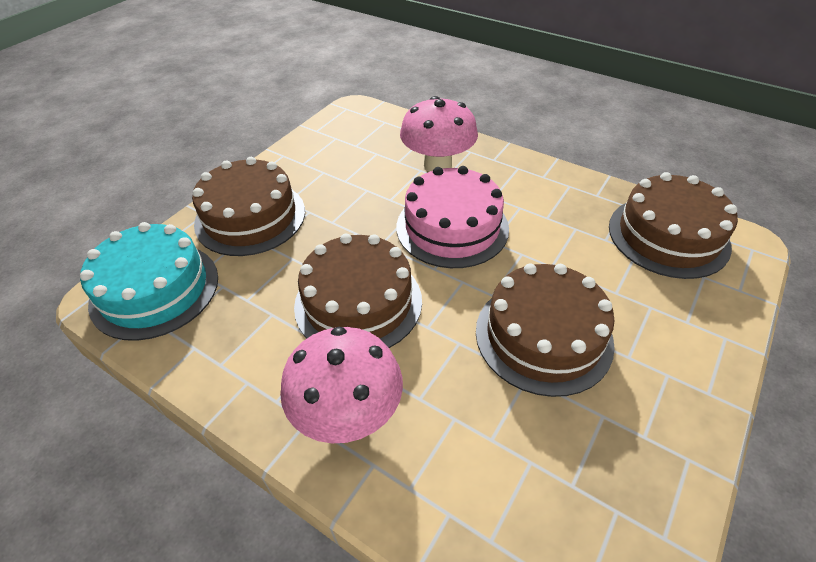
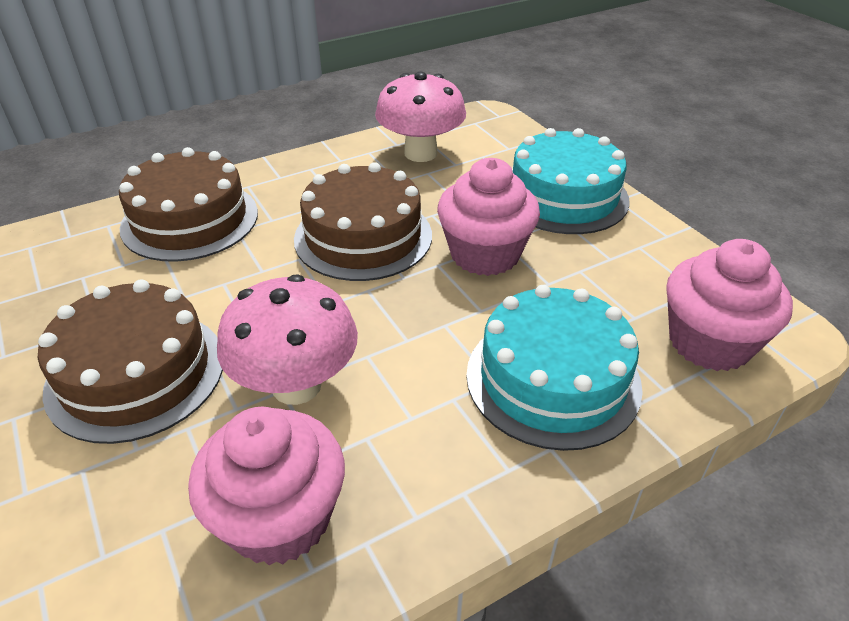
brown cake: [192,157,305,256] [294,234,422,348] [476,264,615,397] [609,172,738,279] = 4 -> [38,279,223,444] [119,147,258,262] [294,162,432,281] = 3
pink cake: [397,166,509,268] = 1 -> none = 0
pink cupcake: none = 0 -> [188,407,345,565] [437,158,540,276] [666,239,793,371] = 3
turquoise cake: [80,222,218,341] = 1 -> [466,285,643,451] [512,128,630,234] = 2

